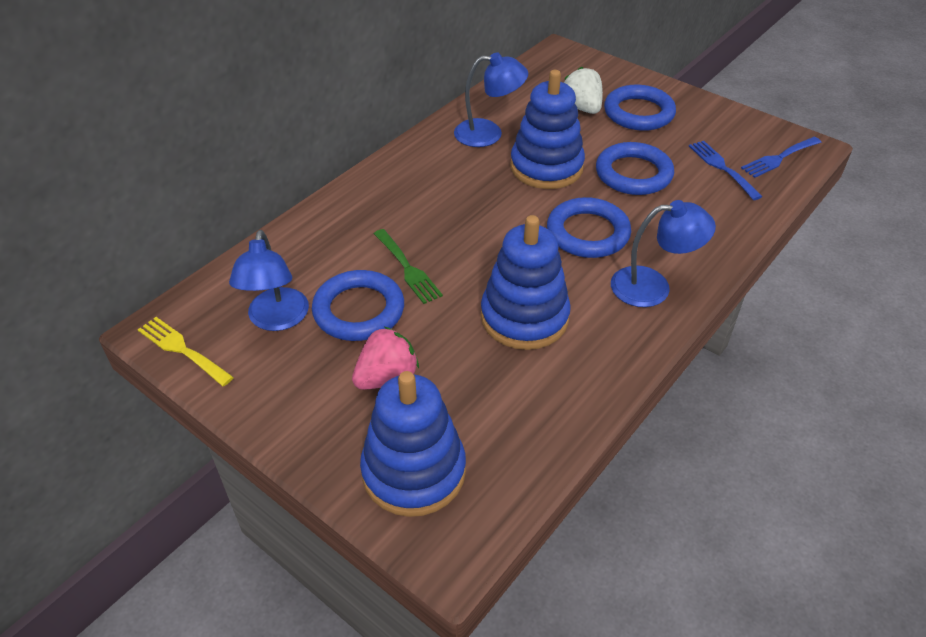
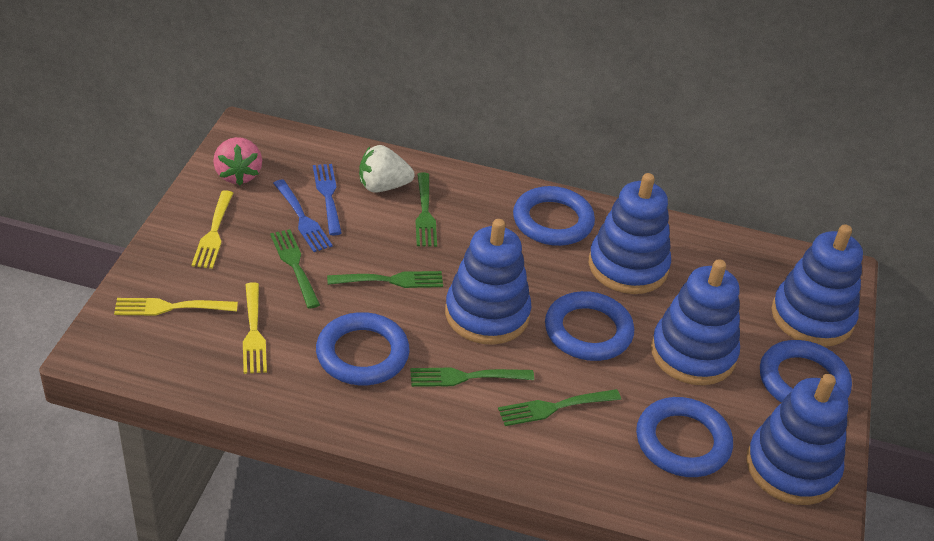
blue lamp: [229,230,309,331] [454,52,528,147] [611,200,716,307] = 3 -> none = 0
blue ring: [312,270,404,341] [547,197,631,258] [596,142,674,195] [604,85,676,131] = 4 -> [316,312,410,385] [513,186,595,246] [545,291,634,361] [636,397,733,477] [760,340,852,403] = 5
blue stacking toy: [360,371,466,517] [481,215,571,350] [510,70,585,189] = 3 -> [445,219,531,345] [589,173,671,294] [651,259,740,385] [746,374,848,505] [772,224,863,347] = 5
green fork: [374,229,443,304] = 1 -> [270,229,320,309] [327,271,443,288] [410,368,534,387] [415,172,437,247] [498,389,621,426] = 5
yellow fork: [138,317,234,386] = 1 -> [114,298,238,316] [192,190,233,269] [243,282,267,374] = 3

